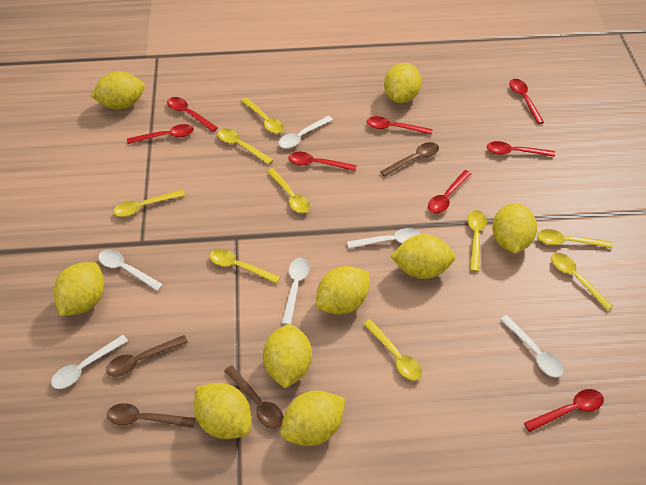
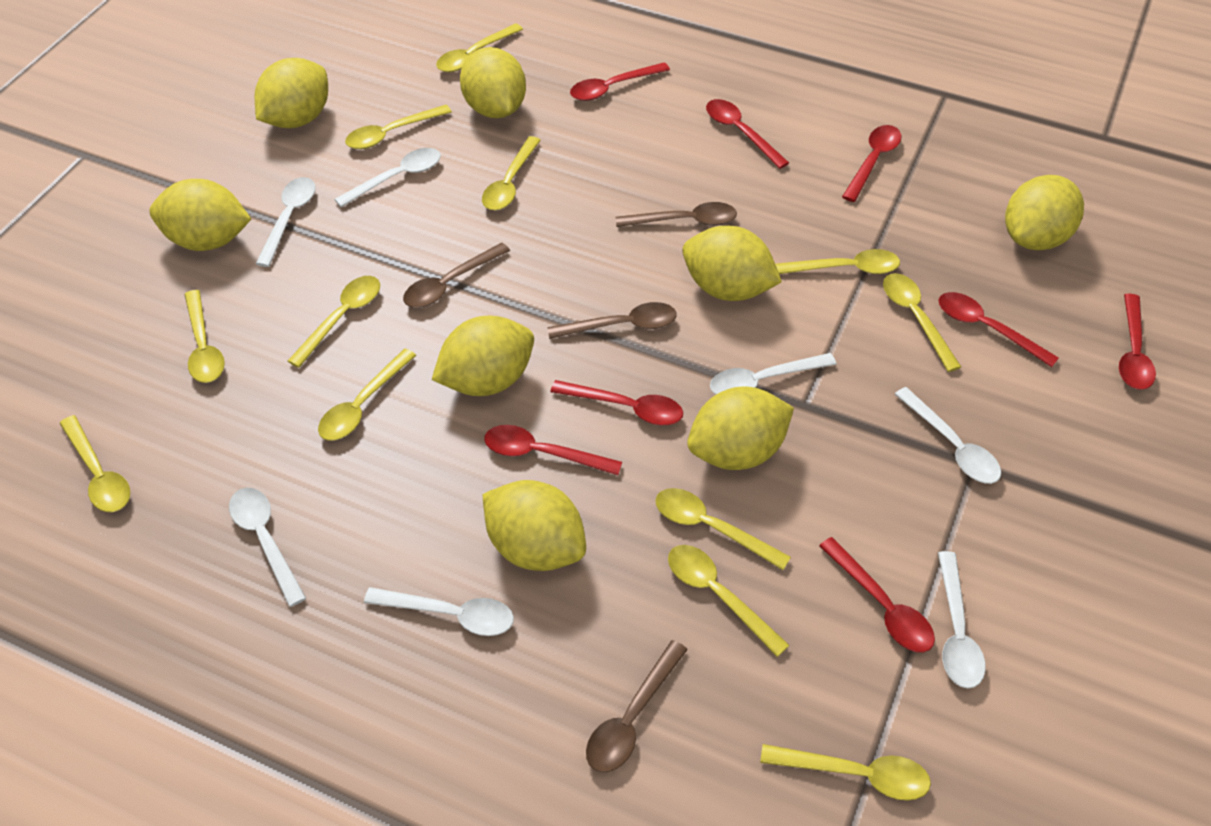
white spoon: [51,335,128,389] [98,249,163,291] [279,116,333,149] [282,258,310,325] [347,228,421,249] [500,315,564,378] = 6 -> [229,488,306,607] [256,177,315,267] [334,148,441,207] [364,587,514,636] [710,353,837,394] [895,387,1001,484] [938,551,986,689] = 7
yellow lemon: [53,262,104,316] [90,71,145,109] [194,383,251,439] [263,324,312,388] [280,391,345,446] [316,266,370,315] [384,63,421,103] [390,234,455,279] [492,203,537,254] = 9 -> [150,179,251,251] [255,58,328,128] [432,316,534,396] [460,47,526,118] [483,480,586,571] [682,226,782,301] [687,387,794,470] [1005,175,1084,250] = 8
yellow spoon: [113,190,185,217] [209,249,281,284] [218,129,273,165] [241,97,284,134] [267,168,310,213] [363,319,422,380] [467,210,487,272] [537,229,613,248] [551,253,613,311] = 9 -> [59,415,130,512] [184,290,225,383] [288,276,380,368] [318,349,416,441] [345,105,452,149] [436,23,523,72] [482,136,541,210] [655,488,791,570] [668,545,790,657] [760,744,931,801] [775,249,900,274] [883,273,961,372] = 12

